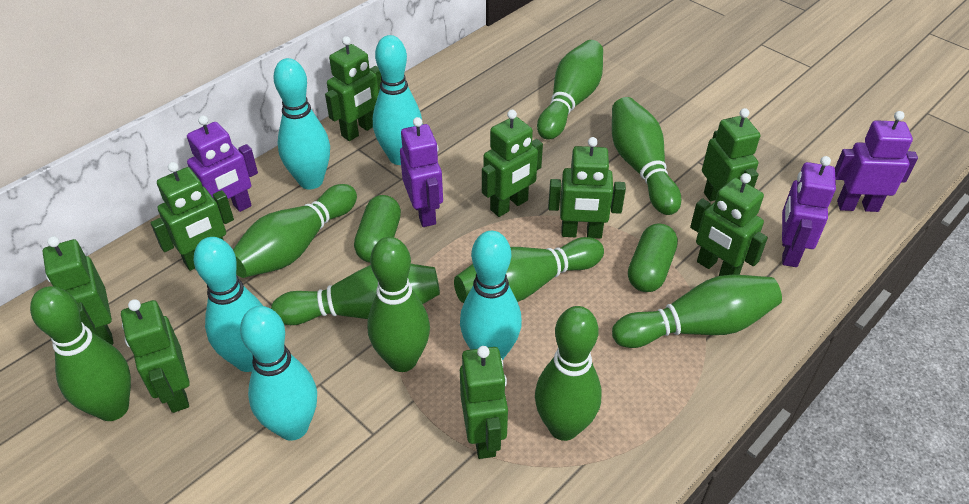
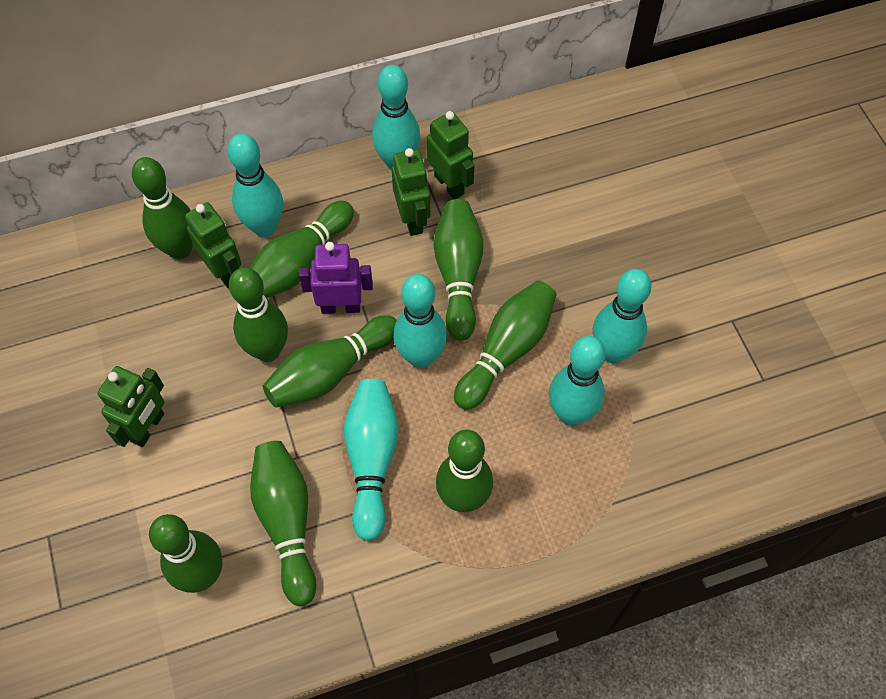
green capsule: [354,195,401,263] [628,223,678,292] = 2 -> none = 0
green robot: [43,236,114,345] [121,299,190,413] [150,162,234,271] [325,36,381,141] [460,346,508,459] [482,110,543,217] [548,137,626,239] [690,173,768,276] [702,108,760,201] = 9 -> [98,366,164,447] [185,202,241,288] [392,148,430,236] [426,111,474,199] = 4
purple robot: [187,115,258,212] [400,117,443,227] [782,156,836,267] [835,111,918,212] = 4 -> [299,242,373,314] = 1
turquoise bowling pin: [194,237,263,372] [240,306,317,441] [273,58,330,190] [373,35,422,165] [460,231,522,360] = 5 -> [228,133,283,237] [344,379,399,541] [372,65,421,171] [394,274,447,368] [549,336,606,425] [593,269,651,363] = 6

